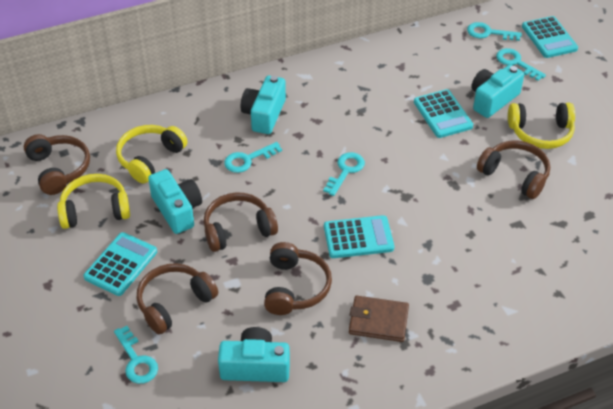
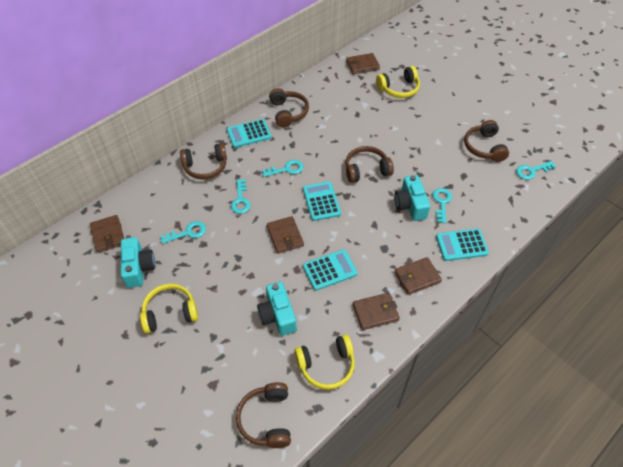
brown wallet: [349,296,409,342] = 1 -> [90,215,124,253] [267,216,304,254] [346,53,380,75] [353,293,400,330] [394,257,442,295] = 5
turquoise camera: [148,169,202,234] [218,327,290,382] [241,76,286,134] [471,65,524,118] = 4 -> [121,237,155,288] [257,282,297,336] [394,175,430,221] = 3

